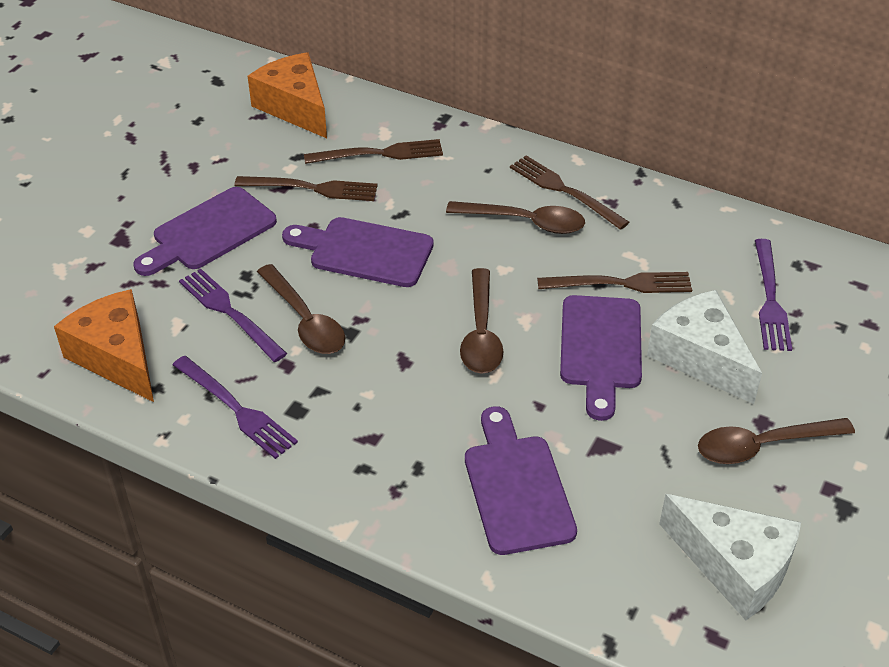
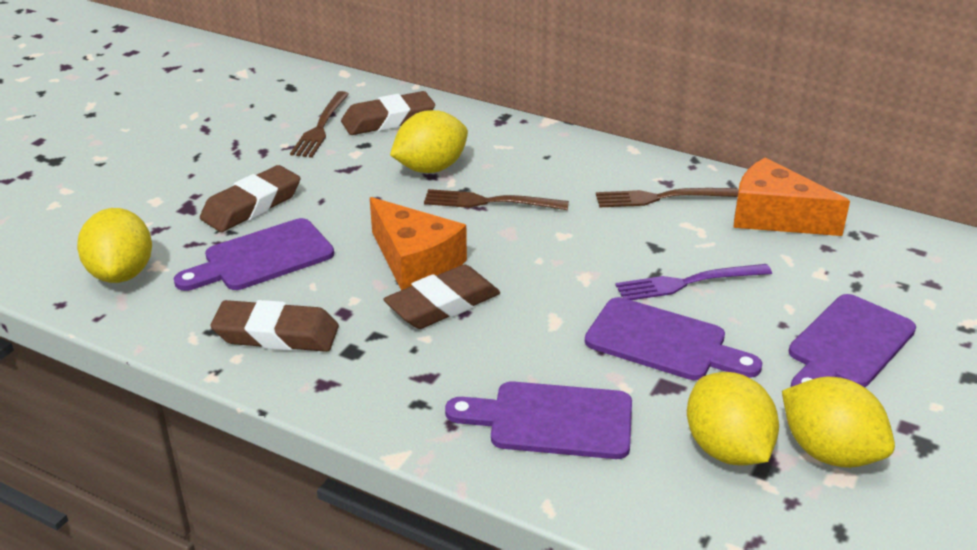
brown eraser: none = 0 -> [200,165,300,232] [211,300,339,352] [341,91,435,135] [383,264,500,329] = 4
brown fork: [234,176,378,201] [304,139,443,164] [510,156,629,230] [537,272,692,293] = 4 -> [290,91,349,158] [424,189,569,210] [596,188,738,208] = 3
brown spoon: [257,264,345,354] [446,201,585,234] [460,268,504,374] [698,418,855,464] = 4 -> none = 0
purple fork: [173,356,298,459] [179,269,287,362] [755,239,792,351] = 3 -> [615,264,772,300] = 1
white cheese: [647,290,762,404] [659,494,801,620] = 2 -> none = 0
yellow lemon: none = 0 -> [77,208,152,283] [390,110,468,173] [687,372,779,466] [782,377,895,468] = 4

